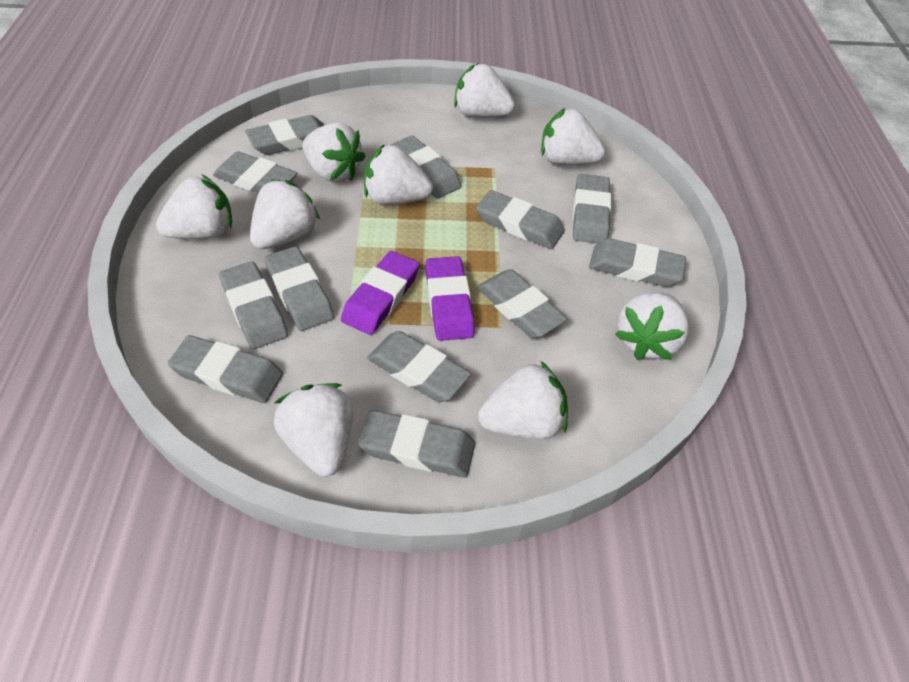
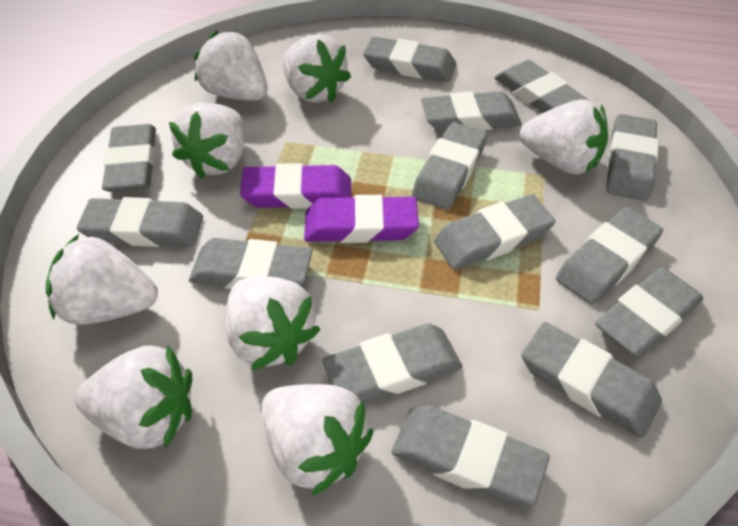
grey eraser: [168,335,283,403] [213,151,298,193] [219,261,288,349] [246,115,324,155] [264,246,334,331] [358,410,475,478] [367,331,471,402] [391,135,461,199] [476,190,565,249] [477,269,567,338] [573,174,611,243] [589,238,686,287] = 12 -> [77,197,203,247] [102,124,156,192] [189,238,312,289] [322,323,462,404] [363,36,457,82] [392,405,550,506] [412,122,487,210] [421,91,522,132] [434,194,555,270] [494,60,588,113] [522,322,662,438] [556,207,663,305] [595,267,703,357] [606,114,659,201] = 14
white strawberry: [156,175,232,239] [250,179,320,249] [274,383,353,477] [303,123,366,182] [364,144,433,205] [454,64,515,118] [478,361,568,439] [541,108,605,165] [615,292,689,360] = 9 -> [46,234,158,325] [75,345,192,449] [169,103,245,179] [194,31,268,101] [225,276,321,370] [261,384,373,496] [283,34,351,103] [520,99,608,175] = 8

